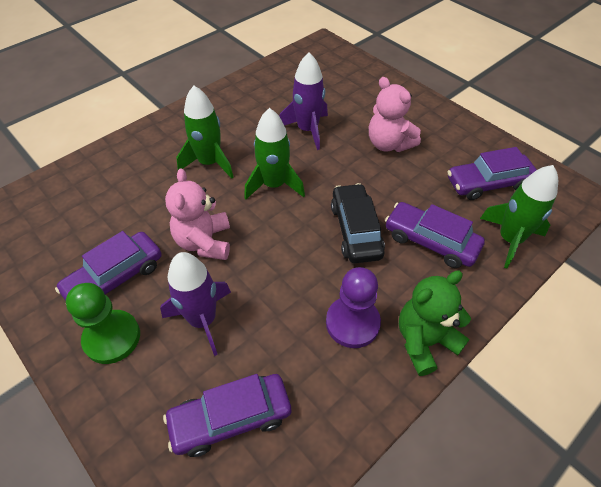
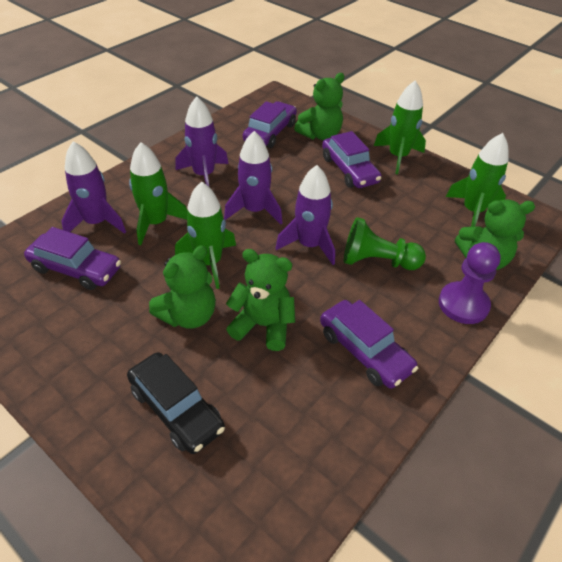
green rocket: [176,86,234,179] [244,108,305,199] [480,165,558,268] = 3 -> [129,142,187,245] [175,181,236,289] [374,81,426,174] [446,133,509,227] = 4
green teddy bear: [399,270,471,376] = 1 -> [149,245,216,328] [226,249,295,351] [294,73,344,140] [455,199,535,270] = 4
pink teddy bear: [165,168,230,260] [369,77,421,152] = 2 -> none = 0
purple rocket: [160,252,231,356] [279,53,328,150] = 2 -> [61,141,126,234] [175,97,229,186] [224,131,282,224] [275,165,335,265] = 4

